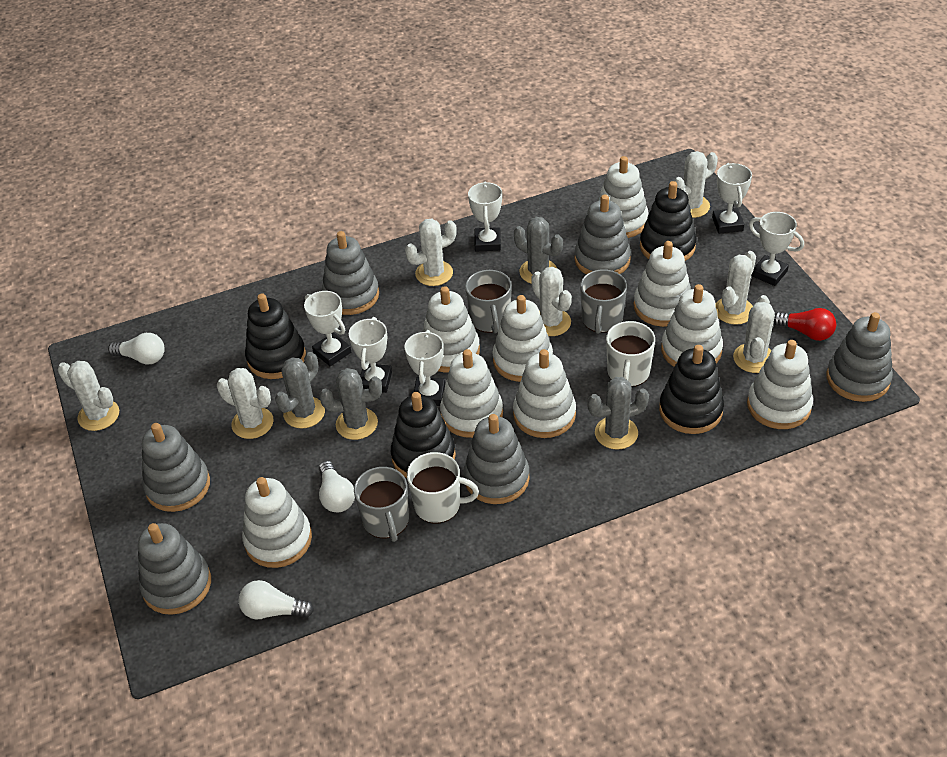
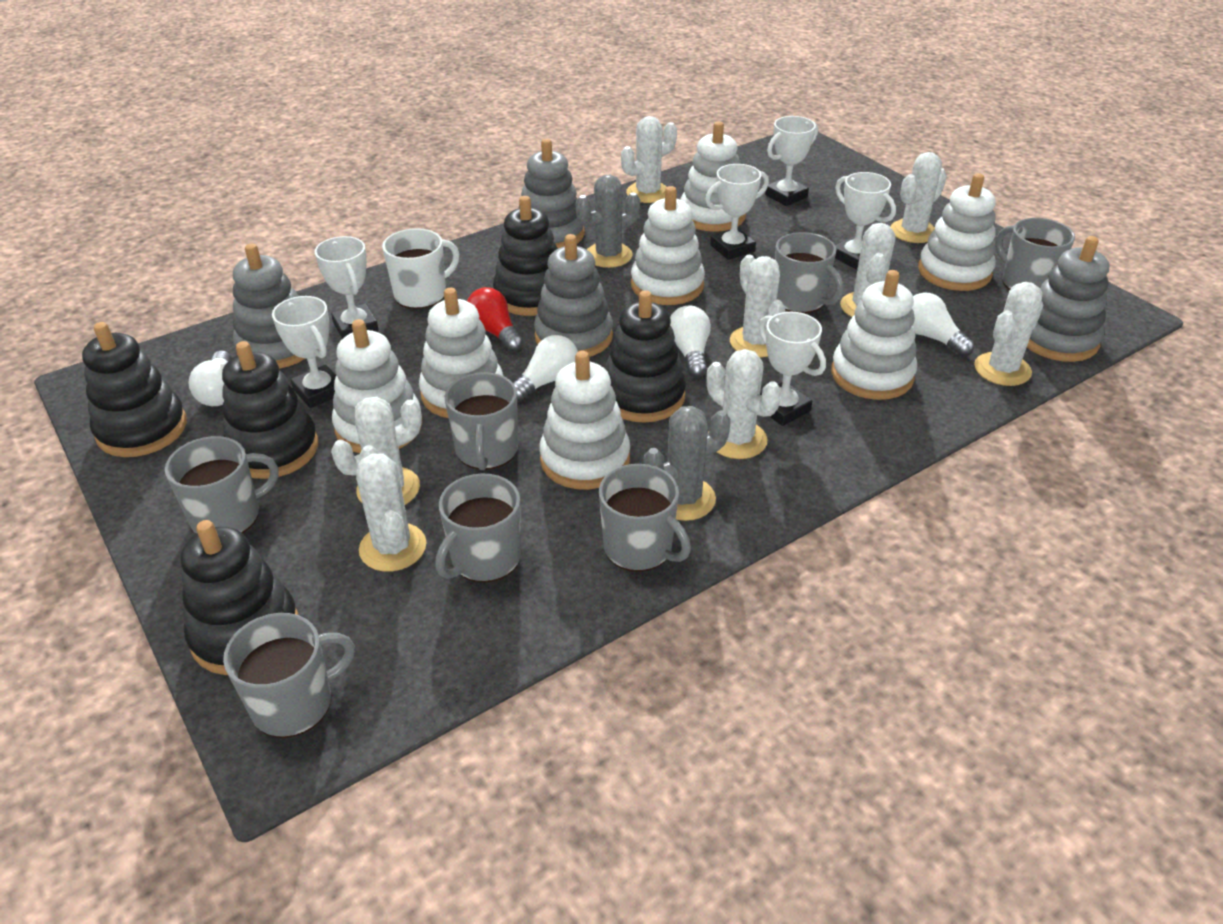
black stacking toy: [245,294,306,379] [391,392,456,478] [640,181,696,261] [659,345,724,434] = 4 -> [82,322,187,457] [180,520,299,675] [222,341,318,479] [493,196,558,316] [606,290,686,423] = 5
grey cactus: [275,352,325,429] [319,368,382,440] [514,217,563,284] [587,377,649,450] = 4 -> [576,174,640,268] [643,406,731,521] = 2
grey mug: [354,467,409,542] [465,270,512,333] [580,269,627,334] = 3 -> [165,436,279,534] [223,613,355,738] [435,473,521,582] [445,372,518,470] [599,464,691,572] [775,232,844,313] [996,218,1075,290] = 7
grey stacking toy: [138,523,211,615] [142,423,210,512] [322,231,379,315] [463,414,530,504] [575,195,631,274] [827,312,893,402] = 6 -> [233,244,306,369] [519,139,585,248] [534,234,613,357] [1027,236,1110,362] = 4
white cactus: [58,361,119,431] [217,368,274,439] [405,219,457,286] [531,267,572,336] [674,151,718,218] [715,251,756,325] [733,295,775,373] = 7 -> [331,396,422,505] [356,445,426,572] [621,116,677,203] [706,349,782,459] [730,255,785,358] [840,223,895,317] [890,152,947,243] [974,282,1043,386] = 8
white light bulb: [108,333,165,364] [239,580,314,619] [319,461,355,512] = 3 -> [188,351,232,406] [513,335,578,402] [670,306,711,377] [912,293,974,357] = 4
white mug: [407,452,479,524] [606,321,655,387] = 2 -> [382,228,459,309] = 1
white stacking toy: [242,477,312,568] [422,286,480,373] [440,349,503,438] [492,295,553,382] [513,349,576,438] [598,156,649,238] [634,241,691,327] [661,284,723,367] [747,340,813,429] = 9 -> [332,319,423,453] [419,288,504,418] [539,351,630,490] [631,186,705,305] [680,121,746,232] [831,270,917,400] [918,173,996,291] = 7

